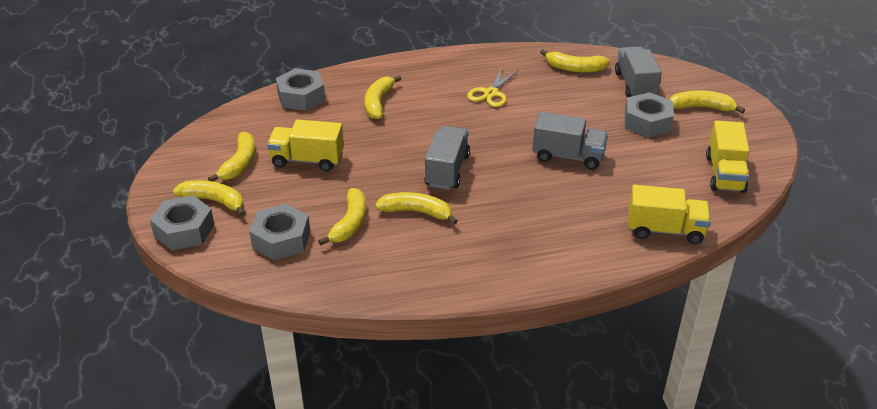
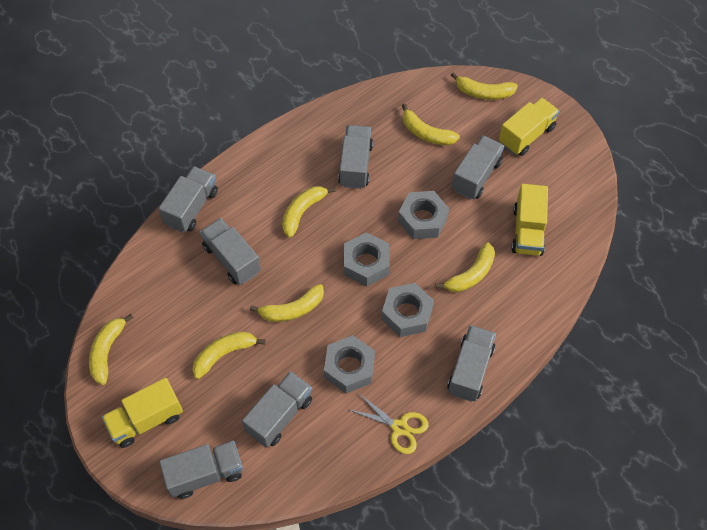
grey truck: [424,126,470,190] [533,112,608,170] [615,46,662,97] = 3 -> [158,166,218,233] [159,440,243,499] [200,218,261,284] [242,371,312,448] [338,125,373,189] [447,325,496,401] [452,136,504,199] = 7

